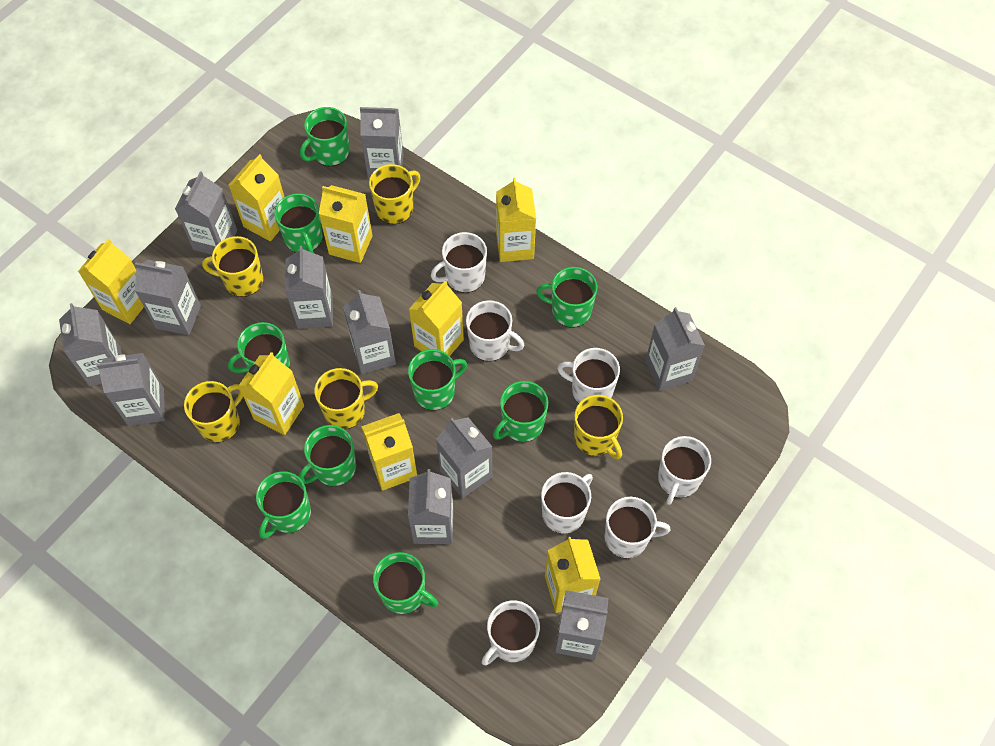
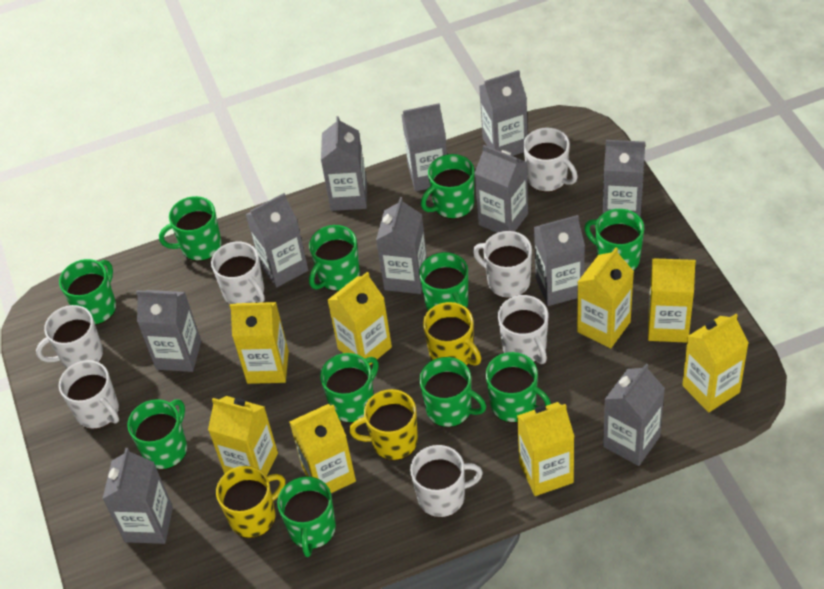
green mug: [228,322,290,373] [256,471,311,539] [274,193,322,253] [299,425,356,487] [300,107,350,166] [373,552,438,614] [408,349,467,411] [493,381,548,442] [536,267,598,328] = 9 -> [59,259,116,325] [127,399,187,470] [159,196,222,261] [277,476,336,557] [309,225,360,291] [320,353,379,423] [419,252,468,311] [419,357,486,427] [421,154,474,219] [486,352,551,423] [584,209,644,271] = 11
yellow mug: [184,381,243,443] [202,236,263,297] [314,368,378,429] [369,164,420,224] [574,395,623,459] = 5 -> [216,466,285,538] [349,389,418,460] [423,302,481,366] = 3

